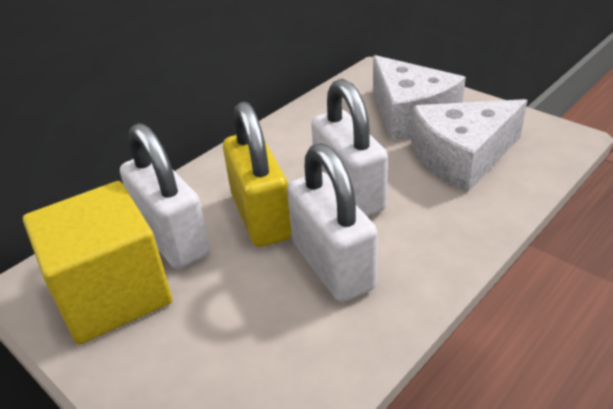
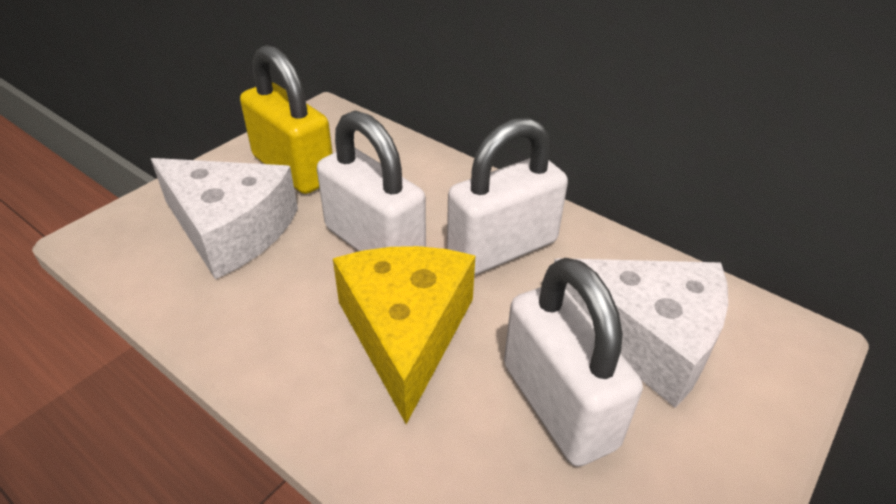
yellow cheese: none = 0 -> [333,246,475,424] = 1
yellow cube: [23,181,172,344] = 1 -> none = 0

